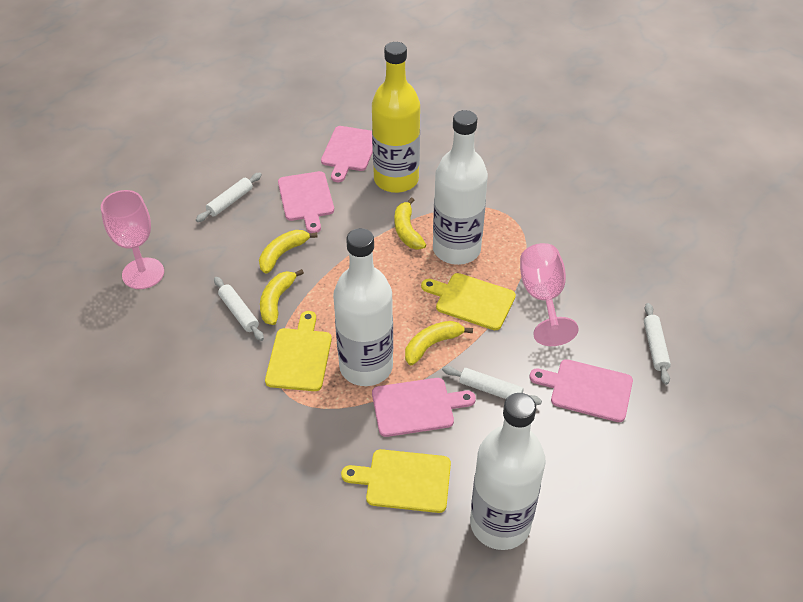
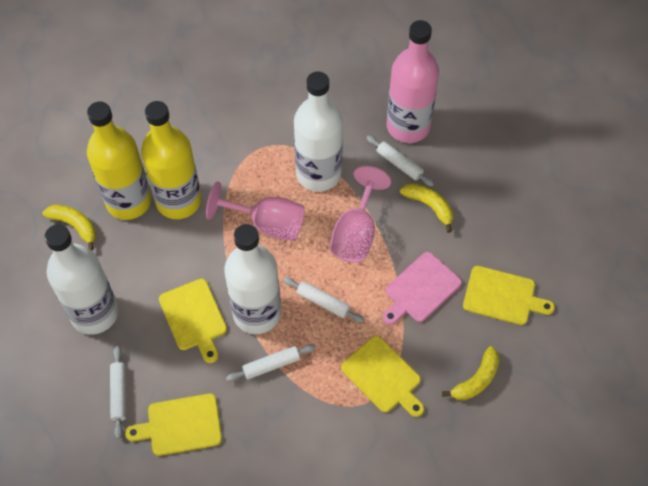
pink bottle: none = 0 -> [386,20,439,143] = 1
pink cutting board: [278,171,334,233] [321,126,373,182] [372,378,476,437] [530,359,633,422] = 4 -> [382,252,462,325] = 1
yellow banana: [259,230,318,274] [260,269,304,325] [394,197,426,250] [405,321,473,365] = 4 -> [42,205,96,251] [400,183,453,233] [442,346,500,400] = 3
yellow bottle: [372,42,420,193] = 1 -> [87,101,151,220] [141,101,201,219] = 2
yellow cutting board: [265,311,332,391] [341,449,451,513] [421,273,516,330] = 3 -> [125,393,222,456] [159,279,227,363] [341,336,424,417] [463,266,555,325] = 4

